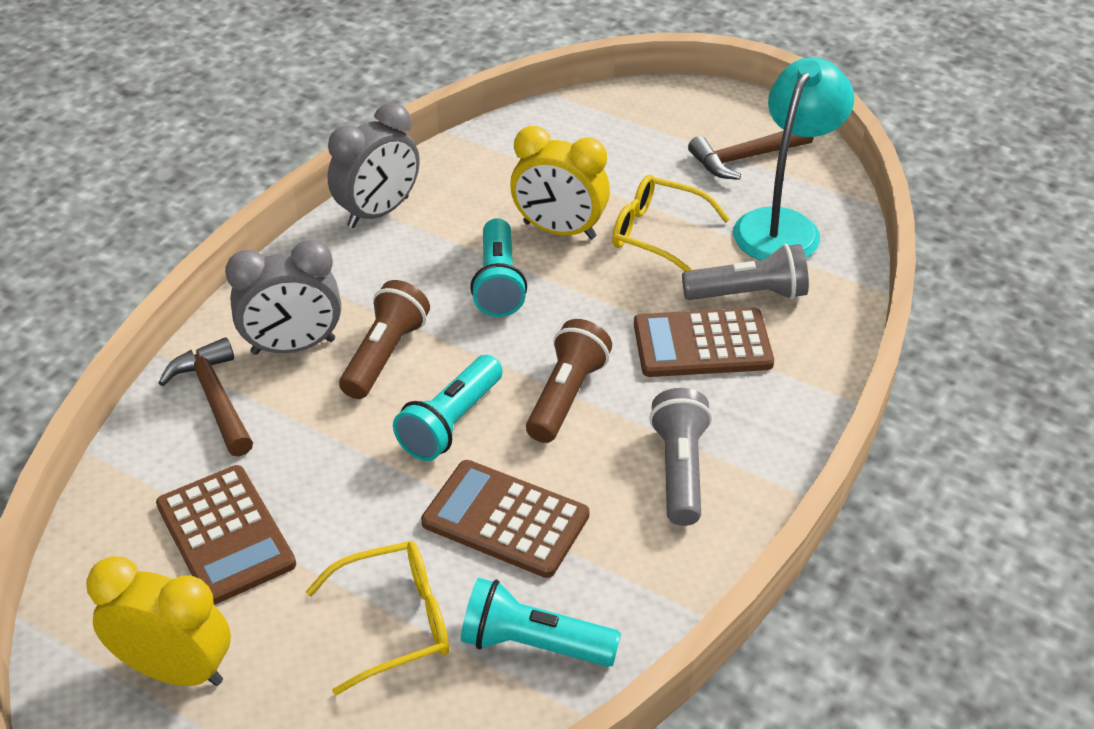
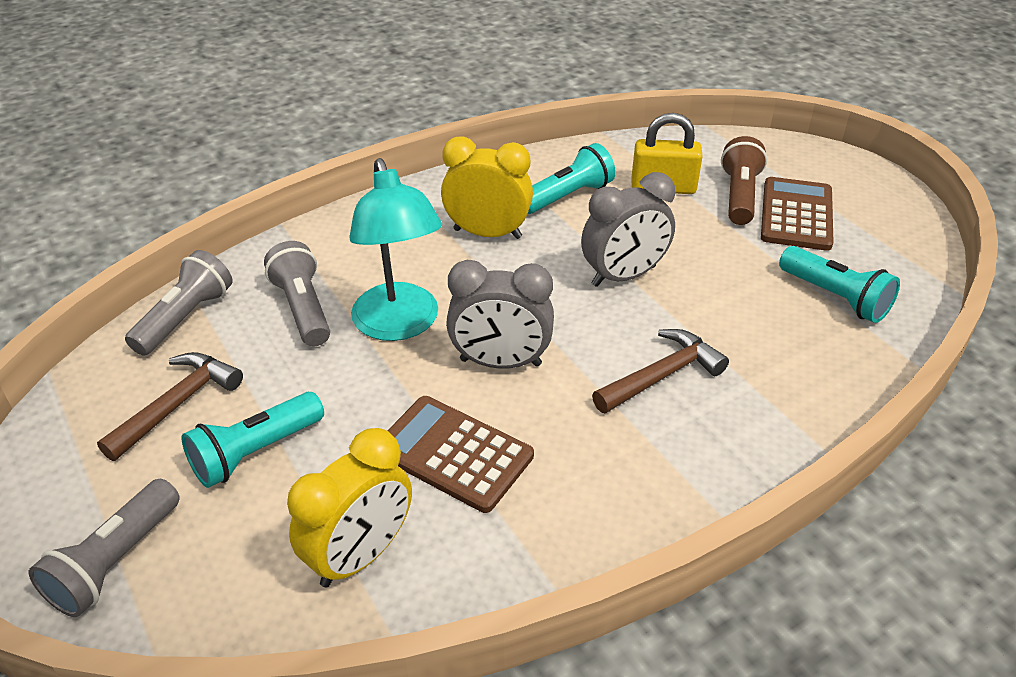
brown calculator: [156,465,296,605] [421,460,589,578] [634,308,774,377] = 3 -> [387,396,534,513] [761,177,834,251] = 2
brown flashlight: [339,280,430,399] [526,319,612,443] = 2 -> [721,136,767,225] = 1
grey flashlight: [649,388,712,526] [682,244,809,300] = 2 -> [29,479,180,617] [125,250,232,356] [264,241,330,346] = 3
yellow glasses: [305,541,449,696] [612,174,730,271] = 2 -> none = 0
yellow padlock: none = 0 -> [632,113,703,194] = 1

